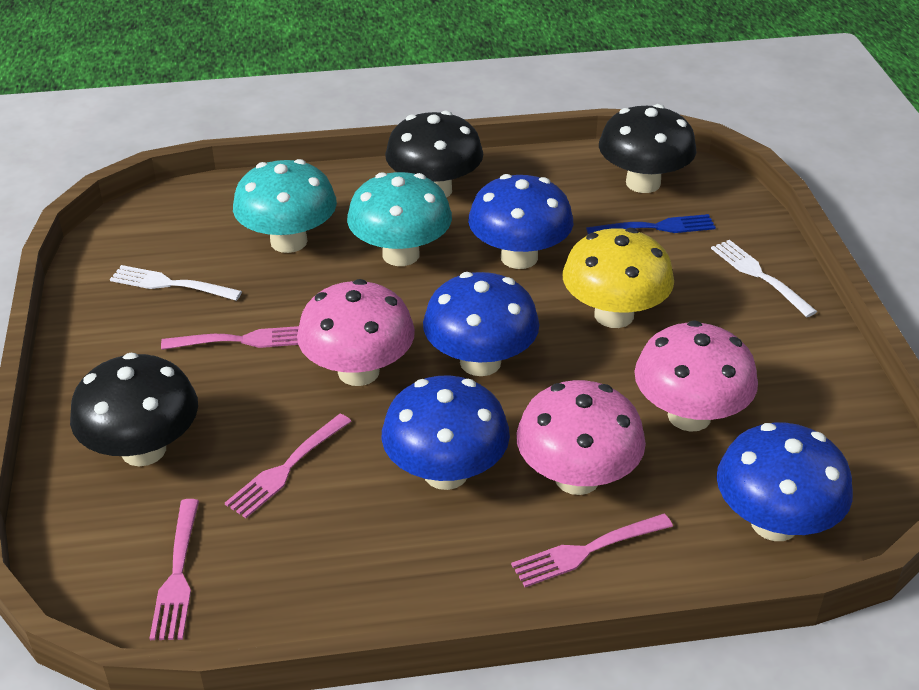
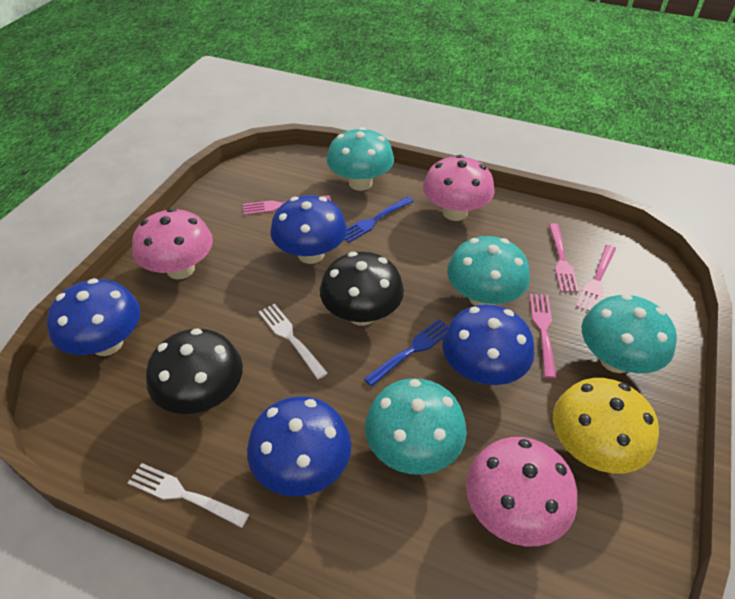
black mushroom: [70,353,198,466] [385,111,483,198] [599,104,696,193] = 3 -> [146,328,243,414] [320,251,404,326] = 2
blue fork: [586,214,716,234] = 1 -> [344,197,414,243] [364,319,448,387] = 2
turquoise mushroom: [233,159,337,253] [347,172,452,266] = 2 -> [327,127,394,191] [365,378,467,475] [447,236,530,306] [582,294,677,373] = 4

